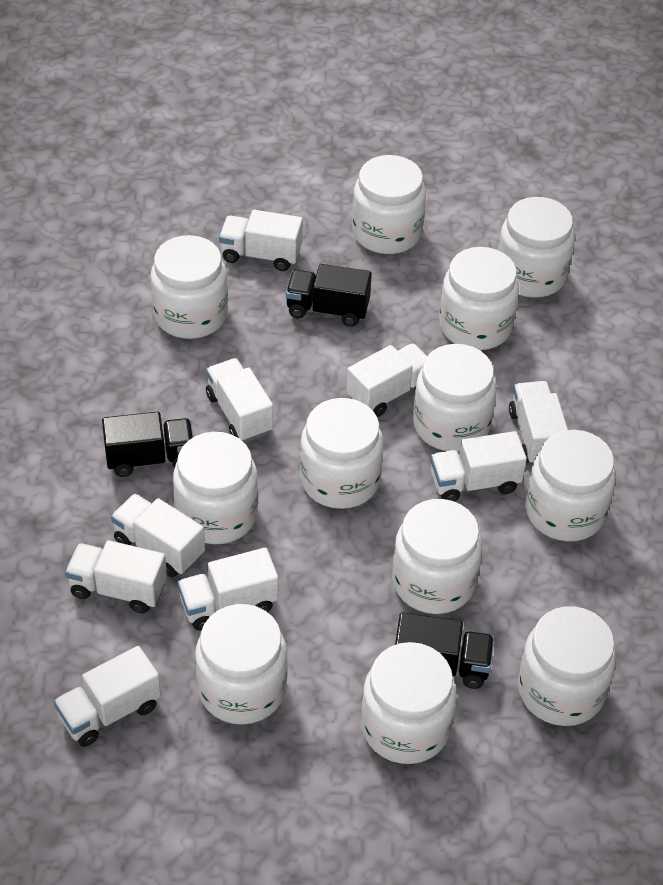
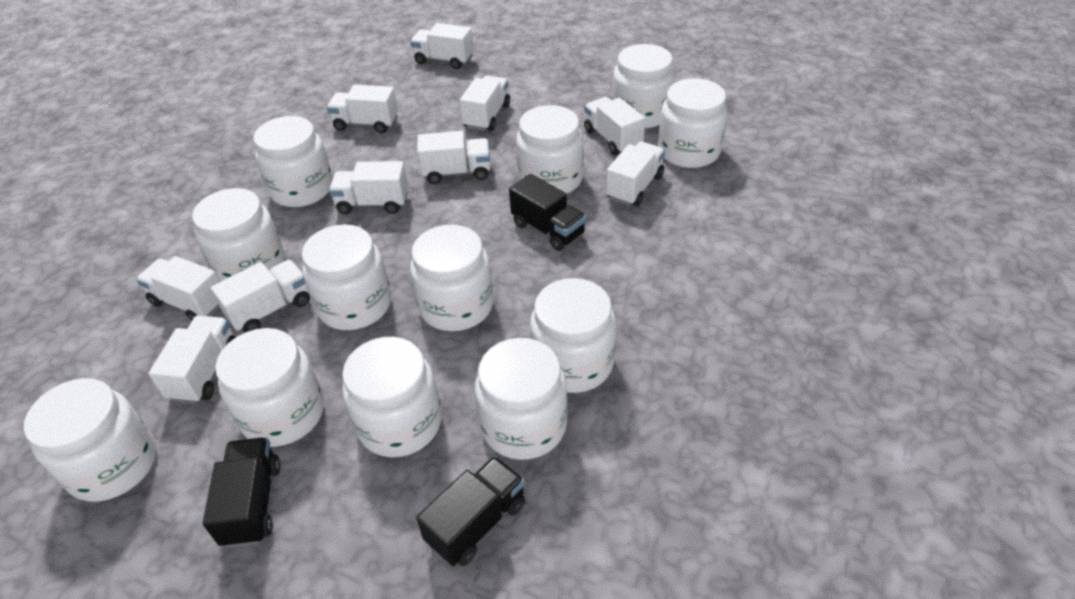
white truck: [54,646,161,747] [65,540,167,613] [111,494,205,577] [178,548,278,631] [206,358,273,442] [219,210,303,271] [346,343,427,417] [430,431,527,502] [509,381,568,463] = 9 -> [136,256,220,321] [148,316,236,404] [211,260,310,332] [327,85,398,133] [329,161,408,214] [410,23,474,69] [417,131,491,184] [460,76,510,131] [584,97,645,155] [606,142,665,206] = 10

